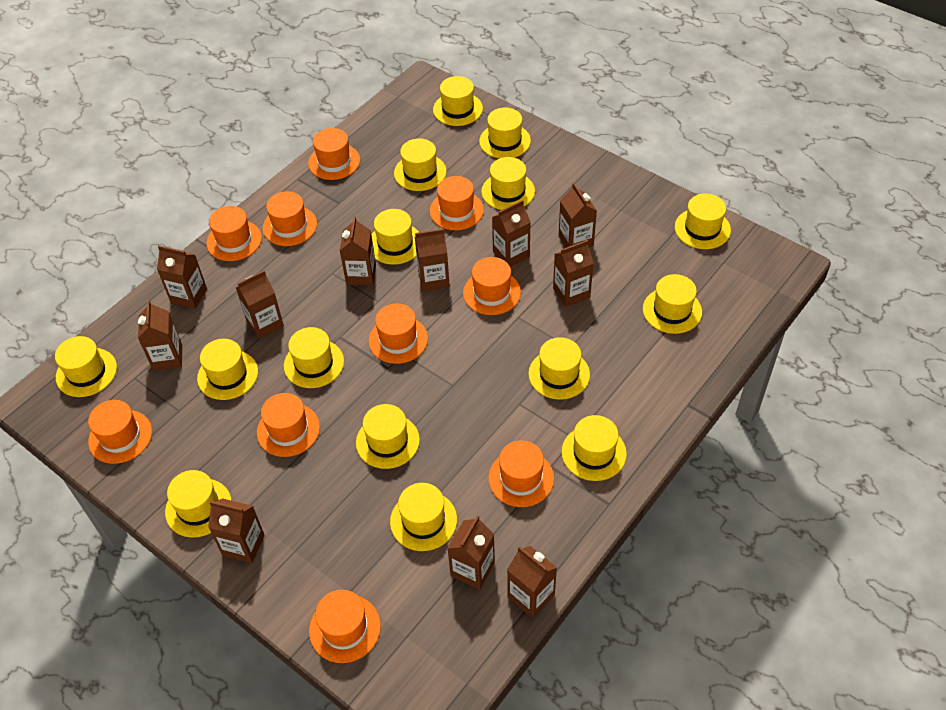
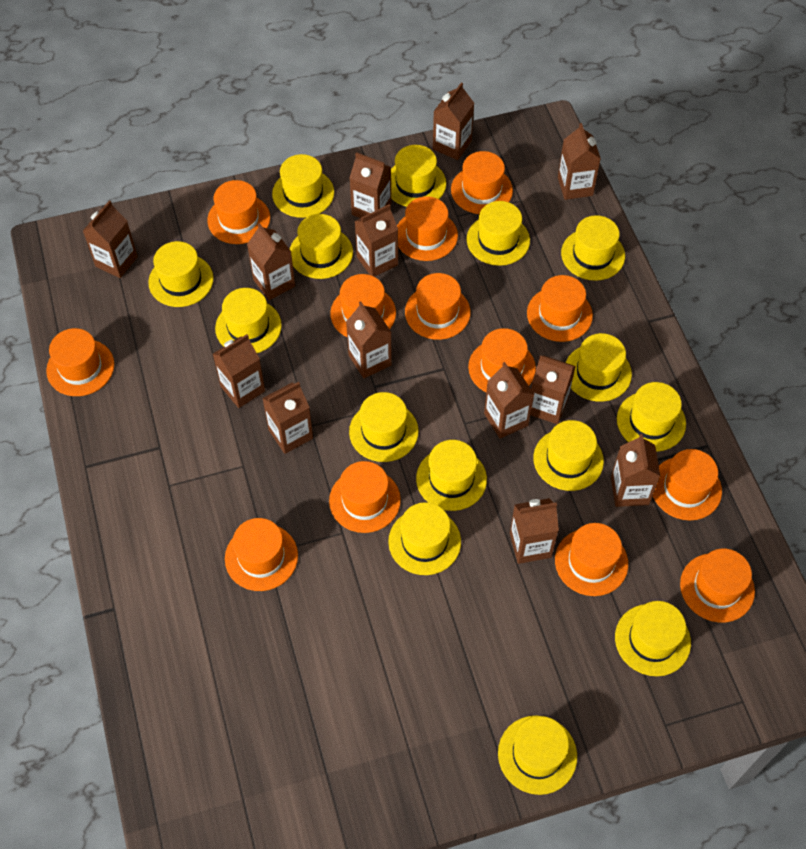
brown carton: [138,300,182,371] [157,245,207,309] [208,498,265,563] [236,270,284,339] [340,217,376,285] [415,228,450,291] [447,516,495,590] [492,200,530,267] [507,546,557,618] [553,240,594,307] [559,183,597,248] = 11 -> [83,201,138,278] [213,334,265,408] [247,223,295,300] [262,382,313,454] [346,301,392,378] [350,152,391,218] [355,204,398,277] [433,82,474,160] [484,362,534,439] [510,498,559,564] [530,355,576,424] [558,123,601,200] [611,434,661,507] = 13
orange hat: [88,400,152,464] [207,206,262,261] [257,393,320,457] [263,191,317,246] [308,128,360,180] [309,590,381,663] [369,304,428,364] [430,176,484,230] [463,257,521,315] [488,440,554,507] = 10 -> [46,328,114,396] [207,180,270,244] [225,518,298,591] [329,461,401,533] [330,274,396,337] [397,196,458,261] [405,273,470,340] [451,151,513,214] [468,328,536,392] [527,275,593,342] [555,523,628,596] [653,449,722,520] [680,549,755,622] = 13

